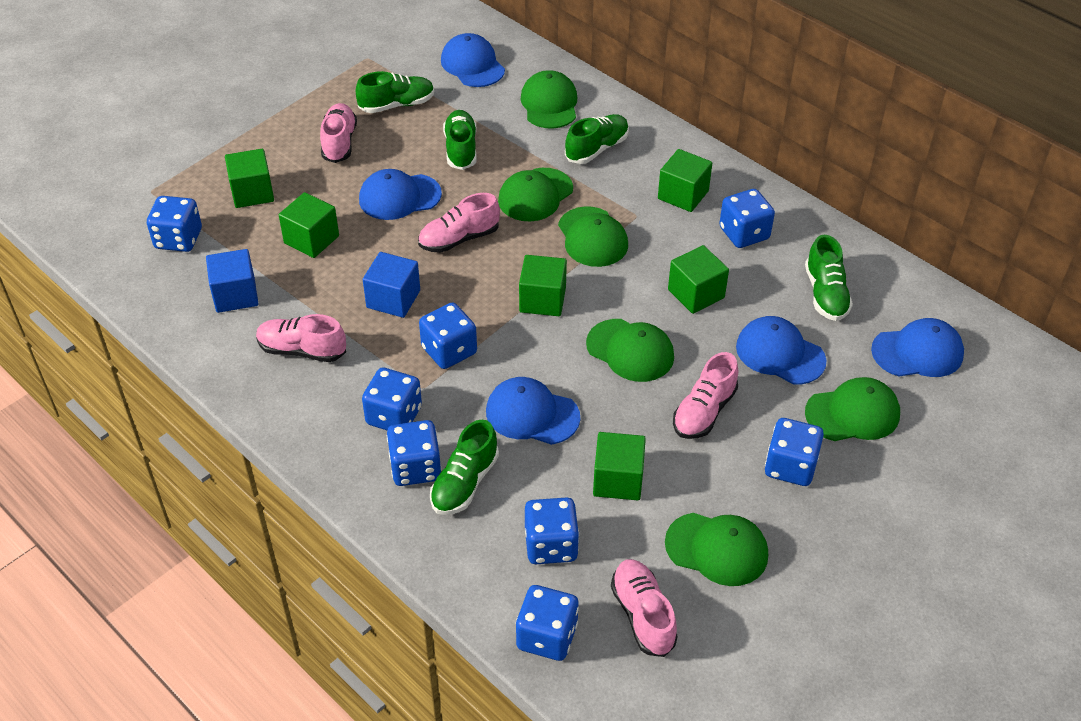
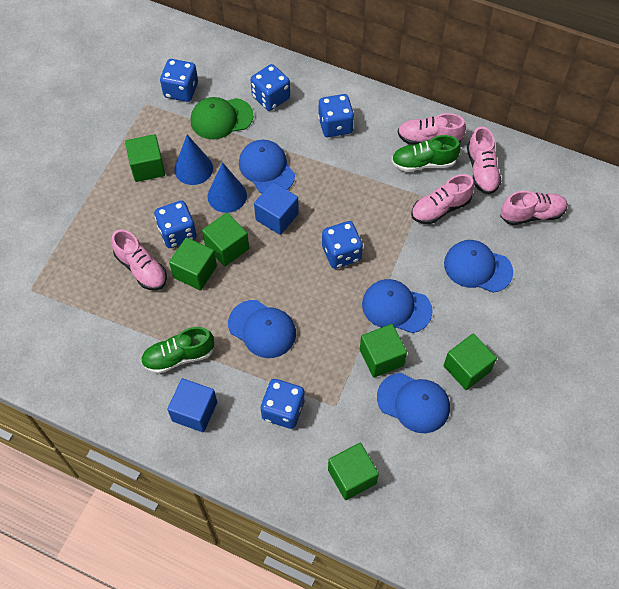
blue cone: none = 0 -> [174,135,213,185] [208,162,247,213] = 2
blue dice: [147,196,202,252] [362,368,422,431] [387,420,441,486] [419,302,477,369] [516,585,579,661] [525,497,579,564] [719,189,775,248] [765,418,824,486] = 8 -> [154,200,197,248] [160,59,198,102] [251,64,290,111] [261,379,305,429] [318,94,354,137] [322,221,363,269] = 6
green cap: [498,168,573,221] [520,70,577,129] [558,206,628,267] [586,319,674,382] [665,513,768,586] [805,377,900,441] = 6 -> [191,97,254,139] = 1
green shoe: [356,71,434,113] [430,420,499,515] [443,110,477,170] [565,114,629,164] [805,235,853,321] = 5 -> [141,327,214,374] [391,135,460,172] = 2

